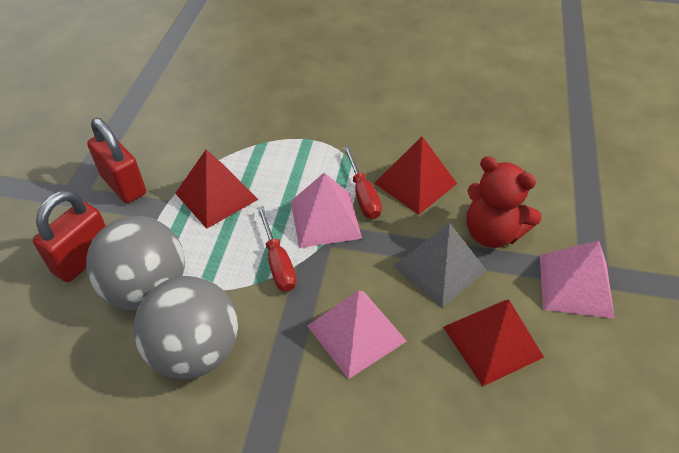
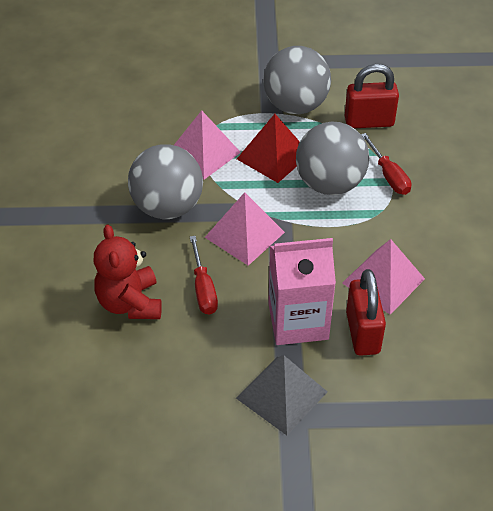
grey ball: [86,216,185,310] [133,276,238,379] = 2 -> [128,144,203,219] [263,46,331,114] [296,122,369,195] = 3
pink carton: none = 0 -> [268,238,336,345] = 1
red pyramid: [175,149,259,229] [374,136,457,215] [443,299,544,387] = 3 -> [237,114,300,183] = 1

